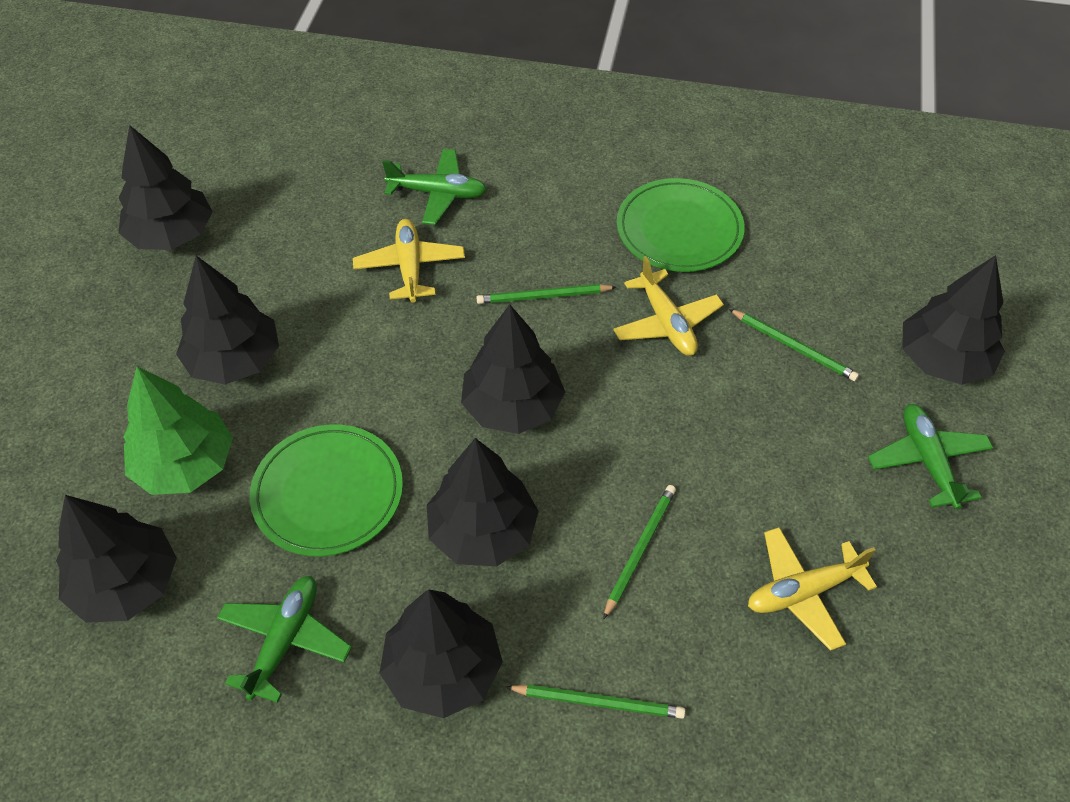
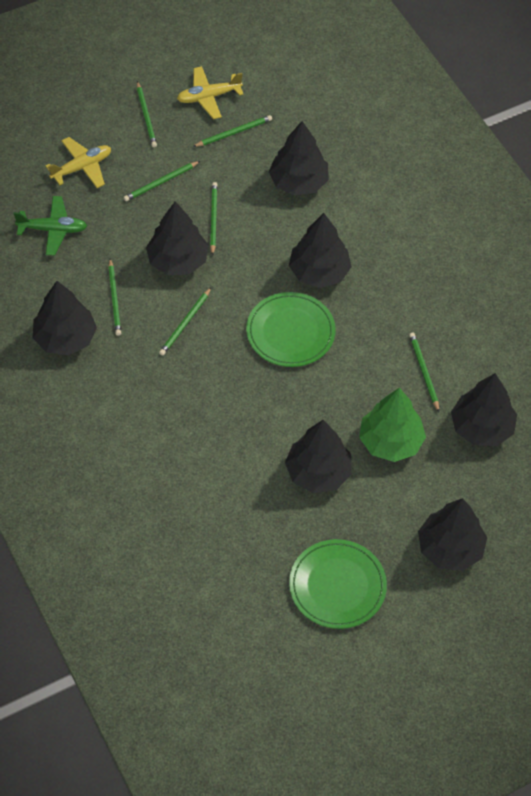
green pencil: [476,284,616,304] [506,684,685,719] [603,485,676,620] [729,309,859,381] = 4 -> [108,259,121,336] [124,161,200,201] [137,81,157,147] [159,288,211,356] [193,115,272,147] [210,182,218,256] [409,333,439,412] = 7
green plane: [217,576,352,703] [382,149,487,225] [868,404,993,509] = 3 -> [14,196,87,255] = 1
yellow plane: [353,219,465,303] [613,256,724,356] [748,527,877,651] = 3 -> [46,137,111,188] [177,66,244,119] = 2

